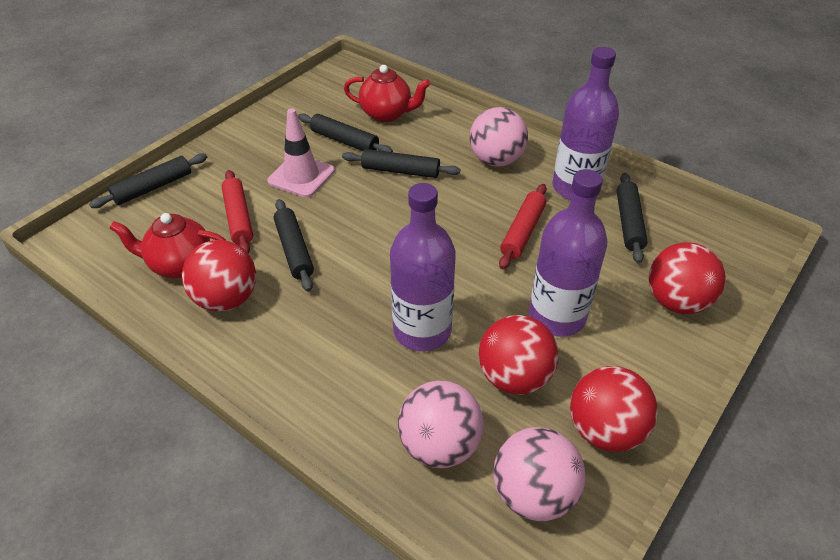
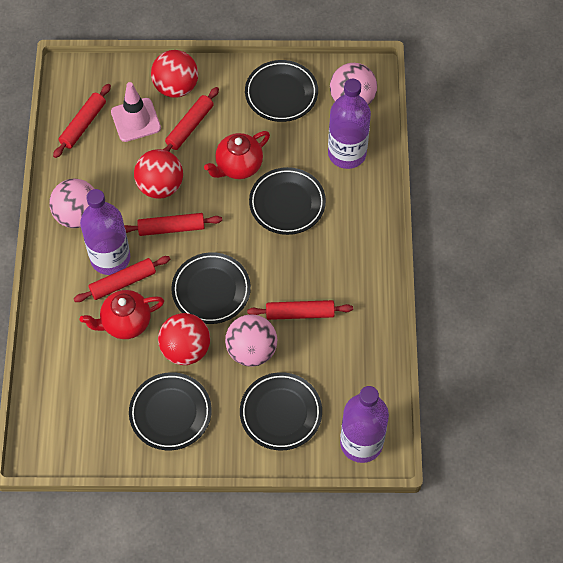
black plate: none = 0 -> [129,372,212,450] [171,252,251,324] [240,372,322,450] [245,60,318,122] [249,167,326,235] = 5
black rolling pin: [89,153,207,208] [274,199,314,292] [298,113,393,152] [342,149,460,178] [617,173,648,263] = 5 -> none = 0
red ball: [182,240,256,312] [478,315,559,395] [570,366,658,452] [649,242,726,314] = 4 -> [134,149,183,199] [151,50,198,98] [158,313,210,365] = 3
red rolling pin: [222,170,253,253] [499,184,547,269] = 2 -> [53,84,111,158] [74,256,170,302] [124,213,222,236] [163,87,219,151] [247,300,353,320] = 5

